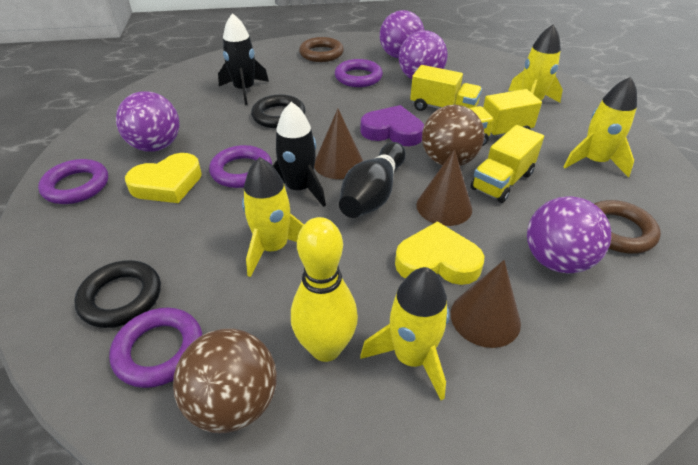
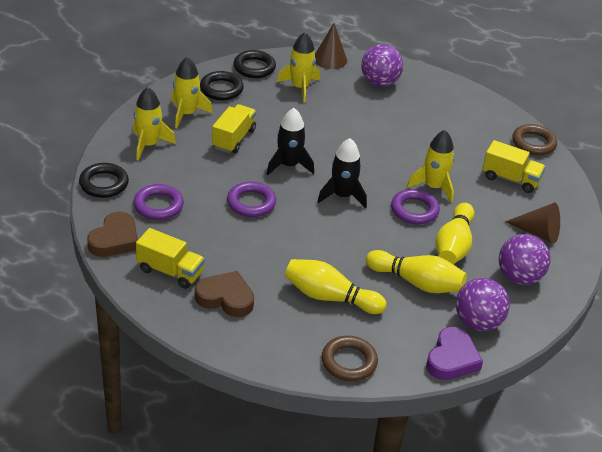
black bowling pin: [339,142,406,218] = 1 -> none = 0
black ring: [74,260,161,328] [251,94,305,128] = 2 -> [79,163,129,198] [200,71,244,100] [233,50,276,78] = 3
brown ball: [173,329,277,433] [422,105,485,166] = 2 -> none = 0
brown cone: [314,109,363,179] [416,149,472,226] [451,260,521,348] = 3 -> [315,23,347,69] [505,202,560,244] = 2
brown heart: none = 0 -> [87,212,138,257] [195,271,254,317] = 2
purple ball: [116,91,180,152] [380,10,424,58] [399,30,447,79] [527,196,611,274] = 4 -> [361,44,403,87] [456,278,510,331] [499,234,551,285] = 3
purple ring: [38,159,108,204] [109,308,202,388] [209,145,272,188] [335,59,383,87] = 4 -> [133,184,184,220] [227,182,276,217] [391,189,440,224] = 3
yellow bowling pin: [291,217,358,362] = 1 -> [285,259,386,314] [366,250,467,293] [435,203,474,264] = 3
yellow heart: [125,153,202,203] [395,221,485,285] = 2 -> none = 0

